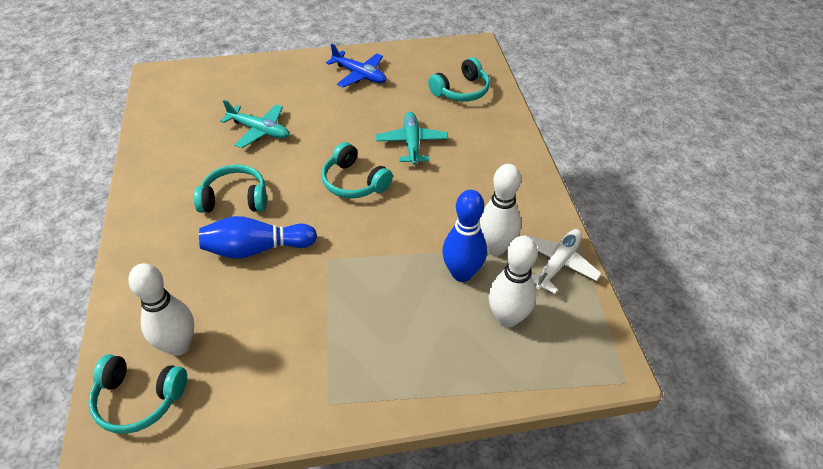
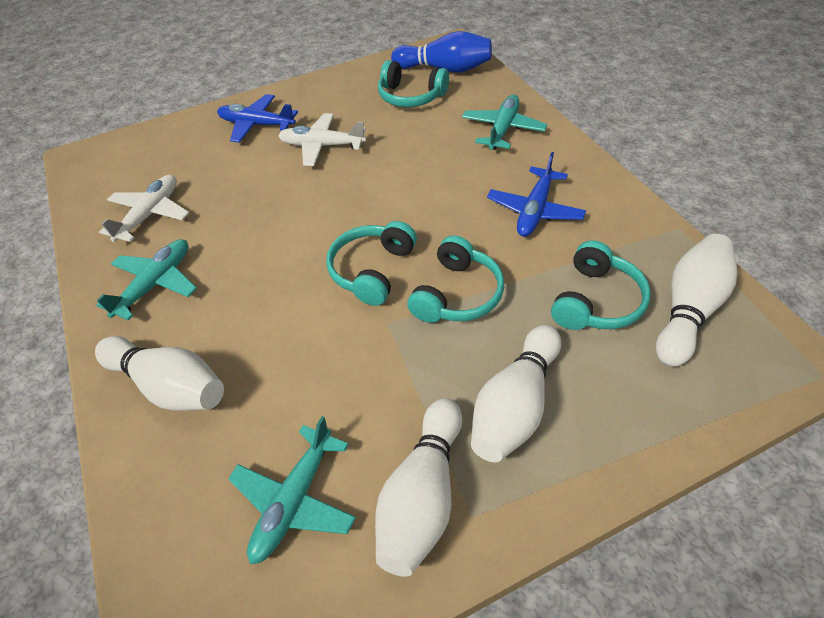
blue bowling pin: [199,216,317,259] [442,190,487,282] = 2 -> [391,31,492,73] = 1
blue plane: [326,44,386,87] = 1 -> [217,94,298,143] [487,152,586,237] = 2
turquoise plane: [220,100,289,148] [376,112,448,165] = 2 -> [96,239,197,320] [228,416,356,565] [462,95,547,150] = 3
white bowling pin: [128,263,194,356] [479,164,521,256] [489,236,538,328] = 3 -> [95,336,224,411] [375,398,462,577] [471,325,561,462] [656,234,738,367] = 4
white plane: [525,229,602,294] = 1 -> [99,175,189,242] [278,113,366,166] = 2

